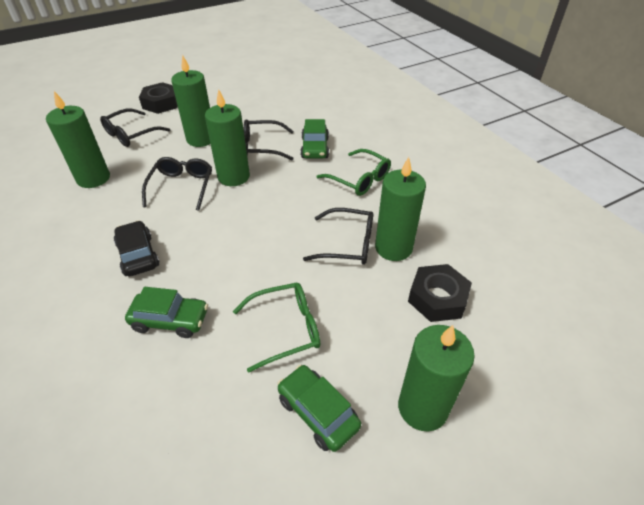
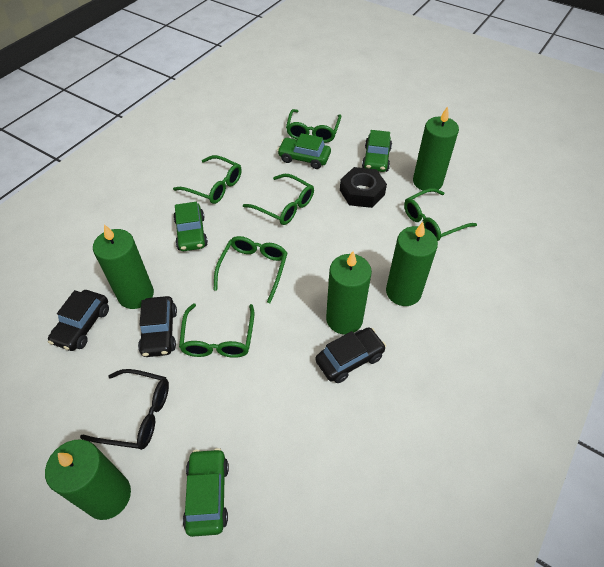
black car: [114,220,160,277] = 1 -> [48,290,109,351] [138,296,177,357] [315,327,386,383] = 3
black glasses: [100,109,171,147] [142,157,212,211] [244,119,294,160] [303,208,373,265] = 4 -> [80,369,169,450] = 1
black nut: [139,82,178,114] [408,264,472,322] = 2 -> [340,167,387,208] = 1
green car: [125,287,208,338] [277,365,361,452] [301,119,329,159] = 3 -> [173,202,208,251] [183,448,229,537] [277,133,331,169] [362,130,392,172] = 4
green glasses: [233,283,320,373] [317,149,391,196] = 2 -> [173,155,242,204] [179,303,254,358] [214,236,287,303] [243,174,314,225] [286,109,341,143] [404,188,477,241] = 6

